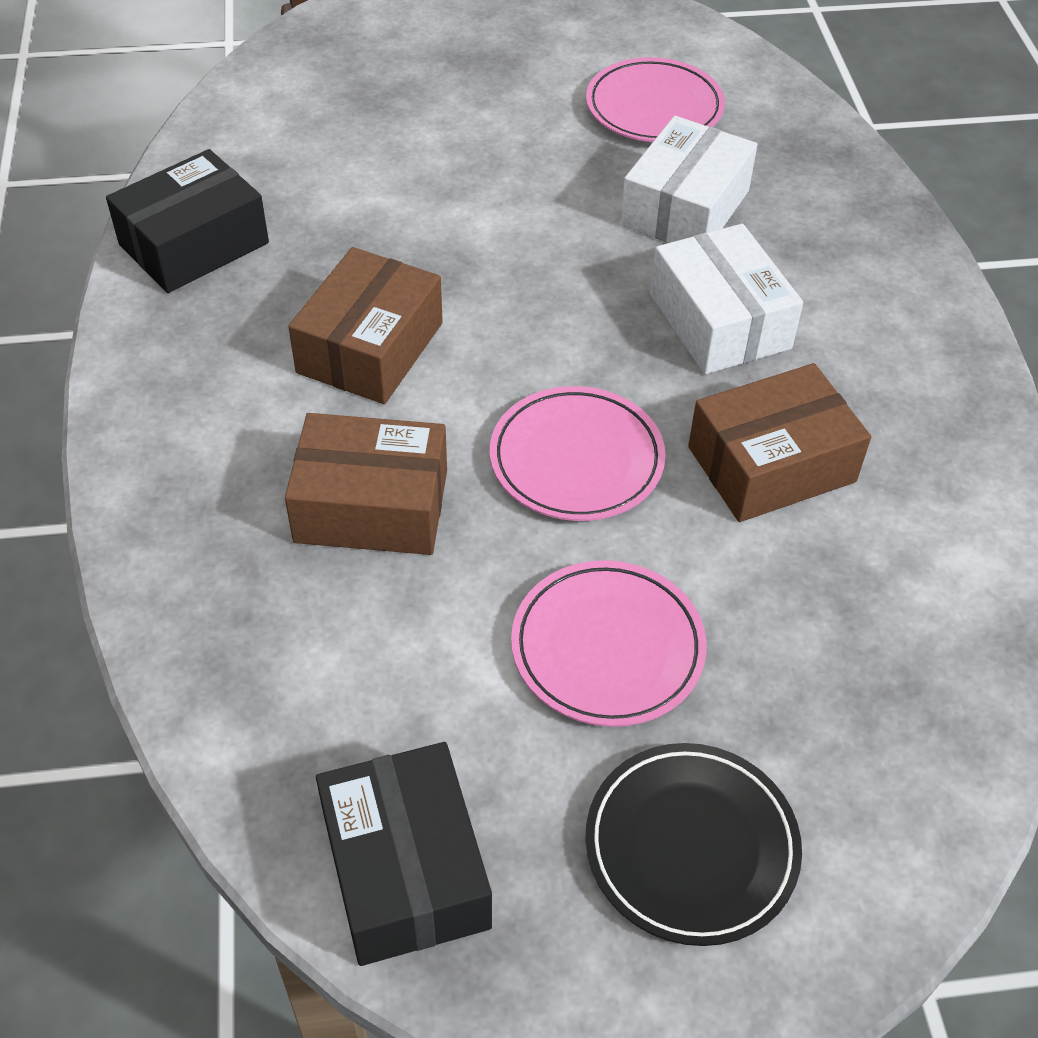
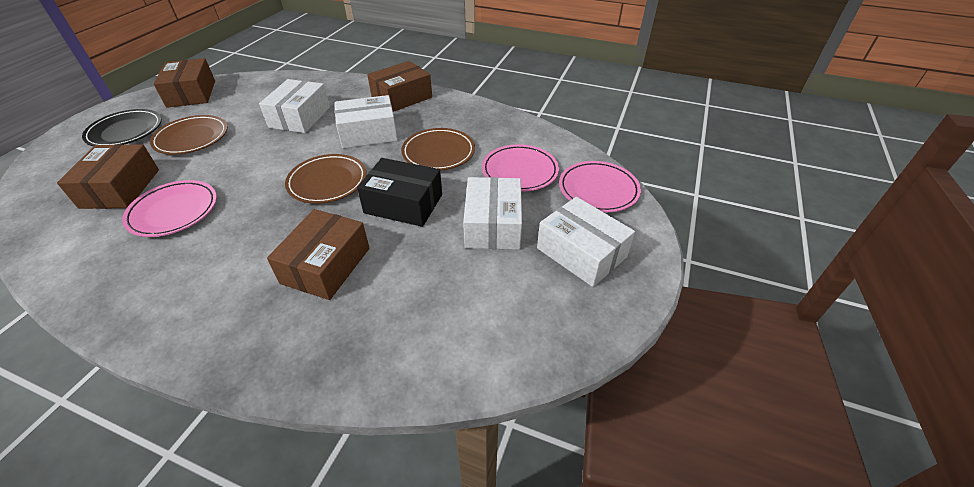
black box: [106,149,269,293] [316,742,492,966] = 2 -> [357,158,442,227] = 1
brown box: [285,413,447,555] [288,247,443,404] [688,363,871,522] = 3 -> [57,144,159,209] [154,58,215,108] [267,209,370,300] [367,61,432,112] = 4
brown plate: none = 0 -> [150,115,228,155] [285,154,367,204] [401,128,475,171] = 3
white box: [620,116,757,243] [650,224,803,374] = 2 -> [259,79,330,133] [335,95,398,148] [463,177,522,250] [537,197,635,287] = 4

